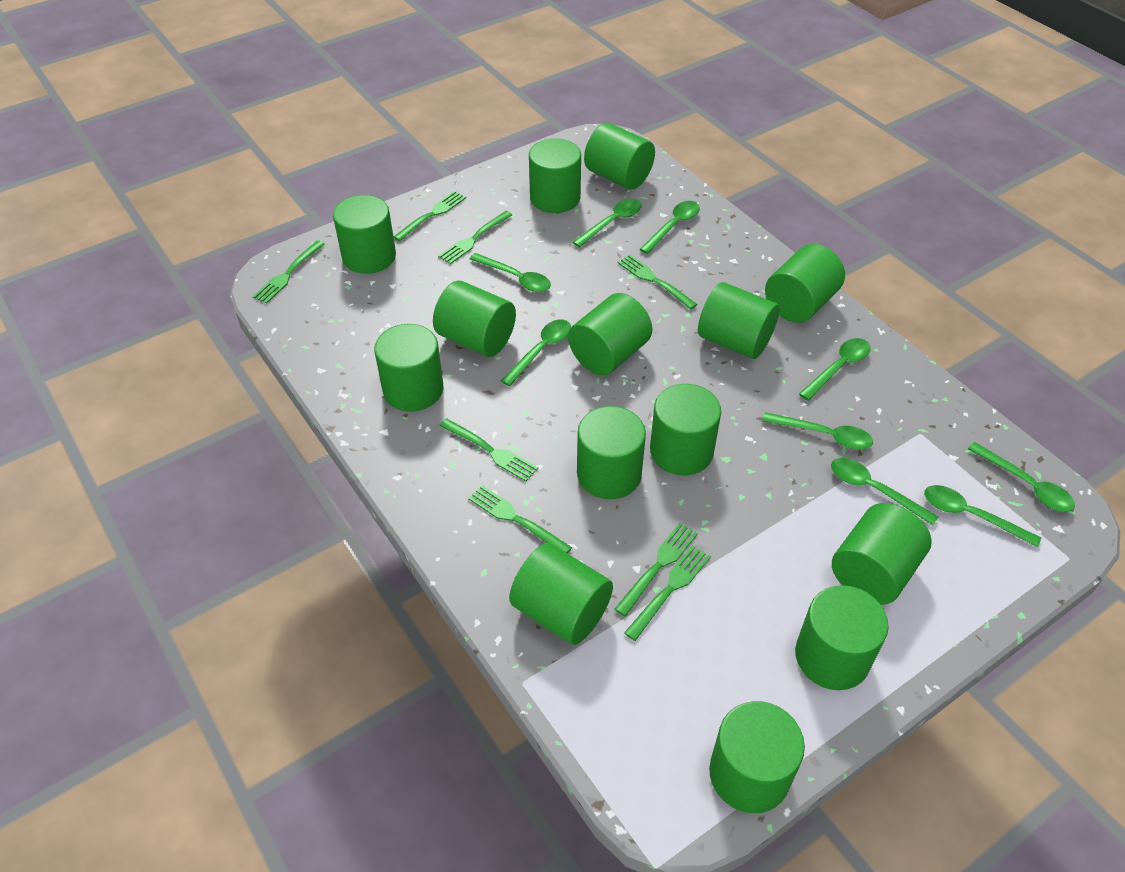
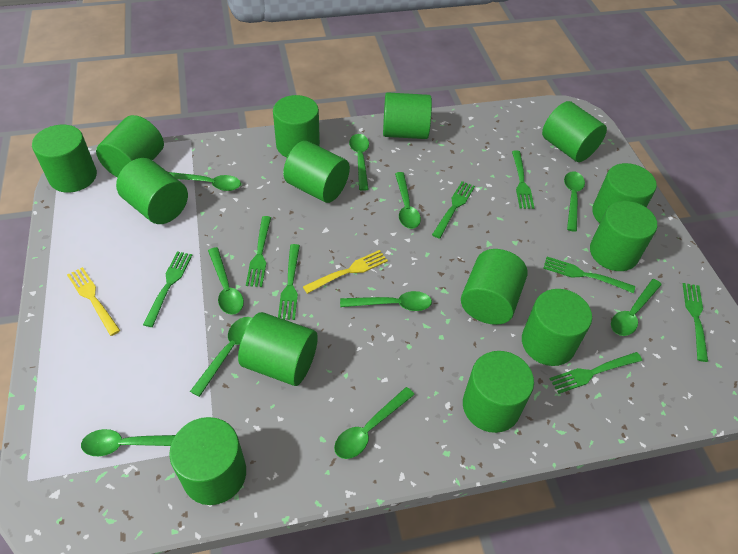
green spoon: [470,253,551,292] [501,319,571,386] [572,199,642,247] [640,201,700,254] [762,412,873,450] [799,338,871,401] [831,458,938,526] [924,485,1041,548] [968,442,1075,512] = 9 -> [81,429,175,456] [168,172,241,191] [190,317,252,397] [208,247,244,315] [334,387,415,459] [340,291,432,311] [349,134,369,191] [395,172,421,229] [564,172,585,232] [611,279,662,336] = 10
yellow fork: none = 0 -> [67,267,120,336] [303,250,388,294] = 2

